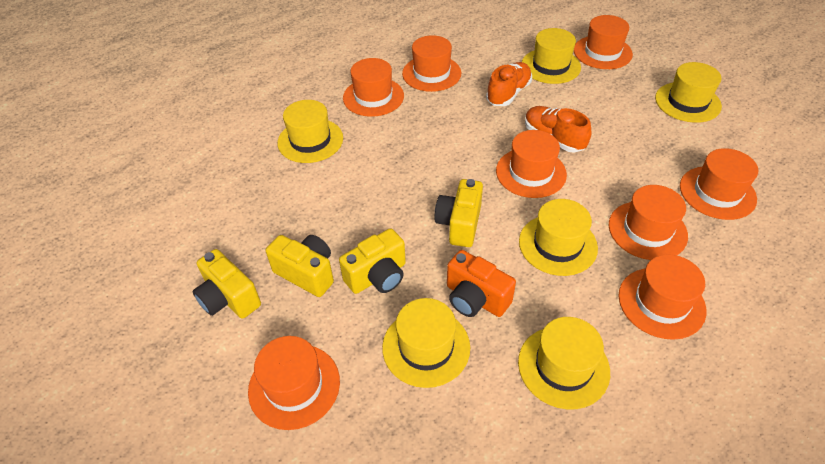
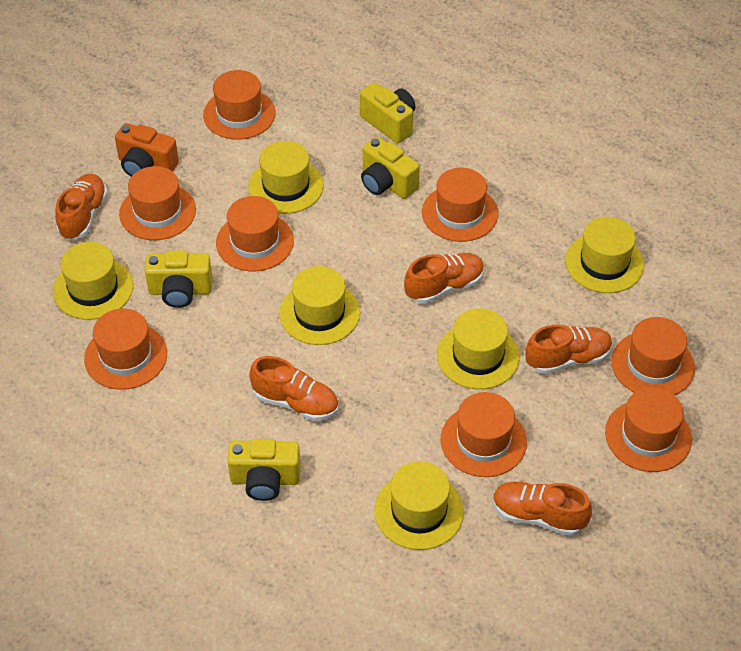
orange shoe: [486,62,532,106] [525,106,591,153] = 2 -> [55,174,108,240] [249,356,339,421] [404,253,484,304] [493,482,592,536] [525,325,612,374] = 5

